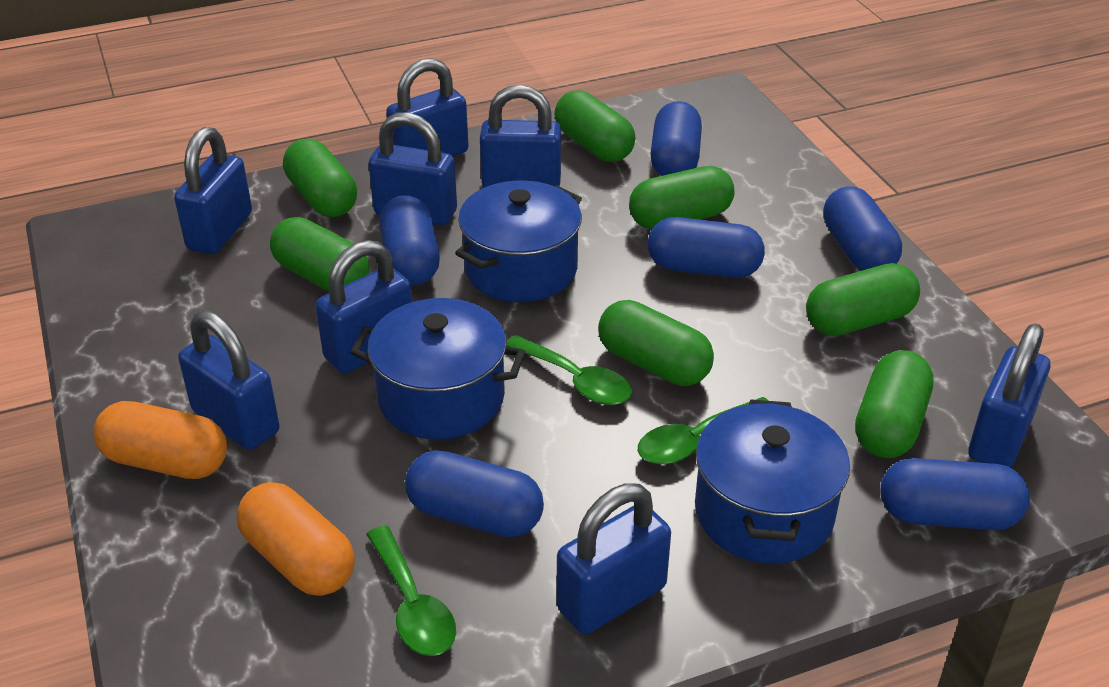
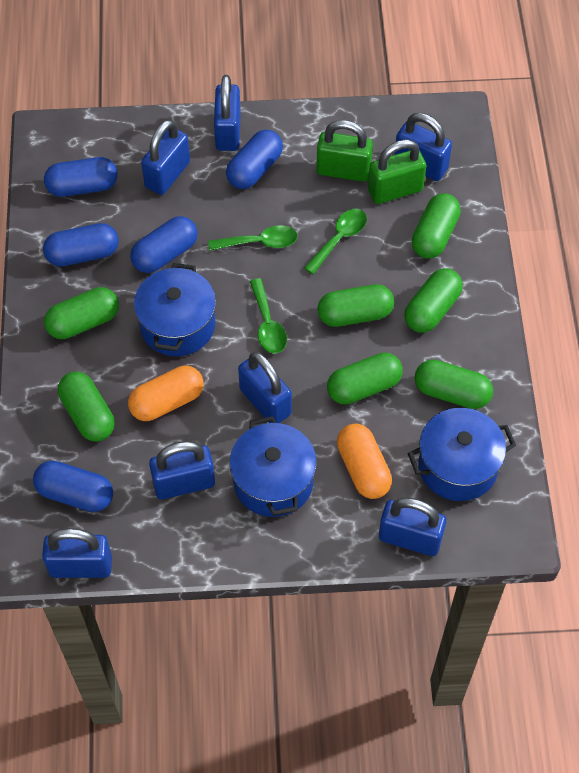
blue capsule: [380,195,440,285] [405,450,544,537] [648,217,765,278] [650,101,702,176] [823,186,902,271] [881,458,1030,530] = 6 -> [33,461,113,512] [43,223,119,266] [44,157,118,197] [130,216,198,273] [226,129,283,189] = 5
blue padlock: [174,127,252,254] [178,310,279,450] [315,240,412,373] [369,112,457,225] [386,58,469,157] [480,85,561,188] [557,483,671,634] [968,323,1050,468] = 8 -> [42,528,112,578] [141,119,190,195] [149,441,215,499] [214,75,241,151] [238,352,292,423] [379,498,446,556] [394,113,452,181] = 7
green padlock: none = 0 -> [316,120,373,182] [368,139,426,204] = 2

